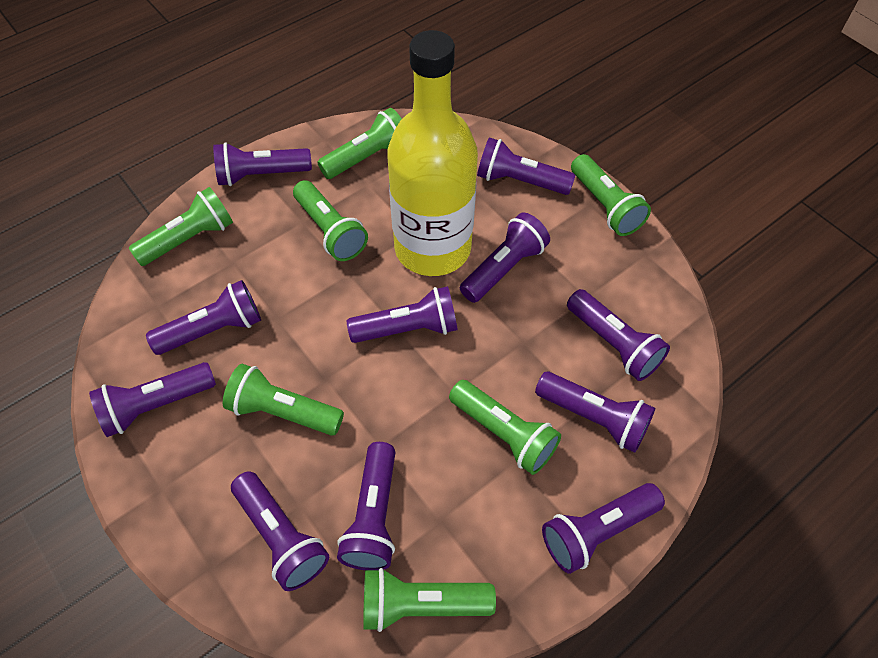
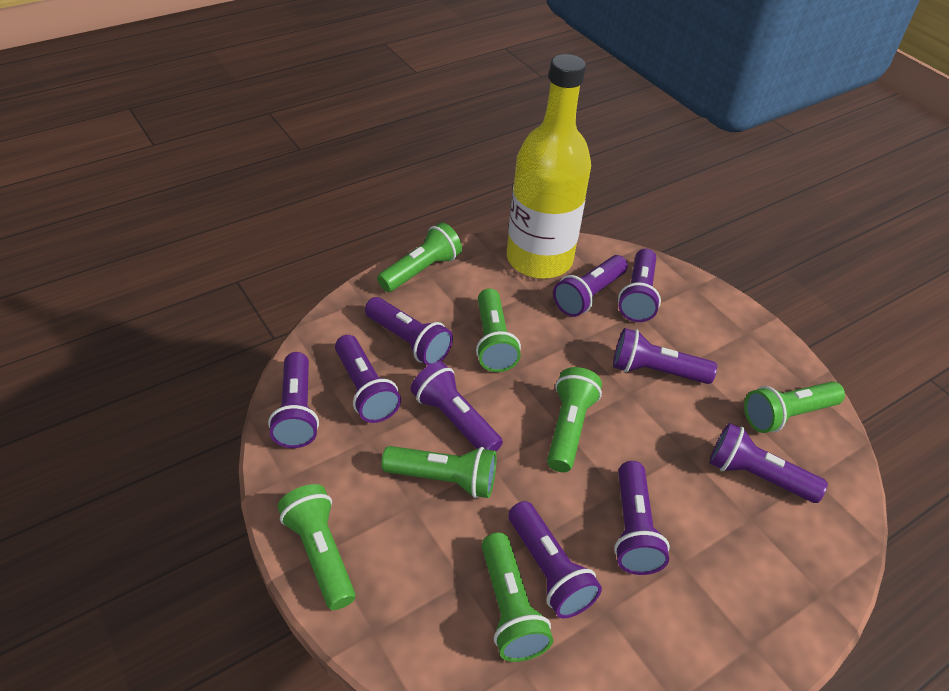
purple flashlight: [89,362,216,437] [146,280,261,355] [213,142,312,186] [231,471,329,591] [337,442,395,570] [347,286,458,343] [460,213,550,303] [477,137,575,195] [535,372,655,453] [542,483,665,574] [567,289,670,381] = 11 -> [268,352,319,448] [335,335,401,423] [365,297,453,366] [411,361,503,452] [508,501,602,619] [553,255,628,317] [613,328,717,384] [614,461,670,575] [618,249,661,322] [709,423,828,503] = 10

